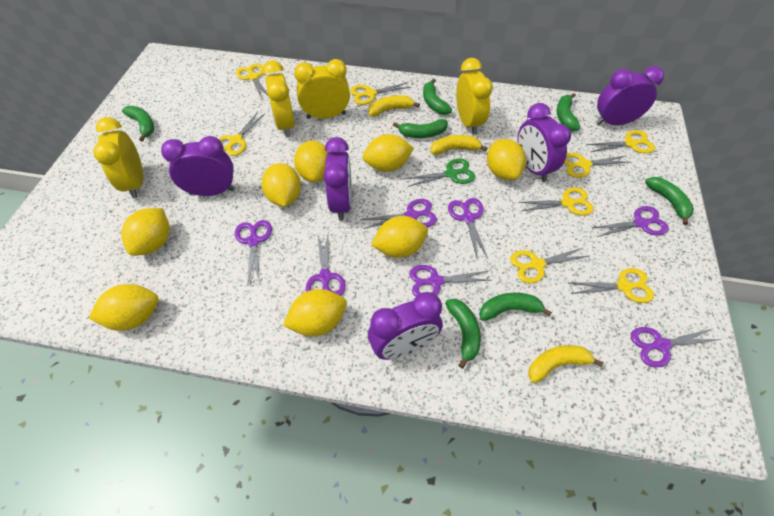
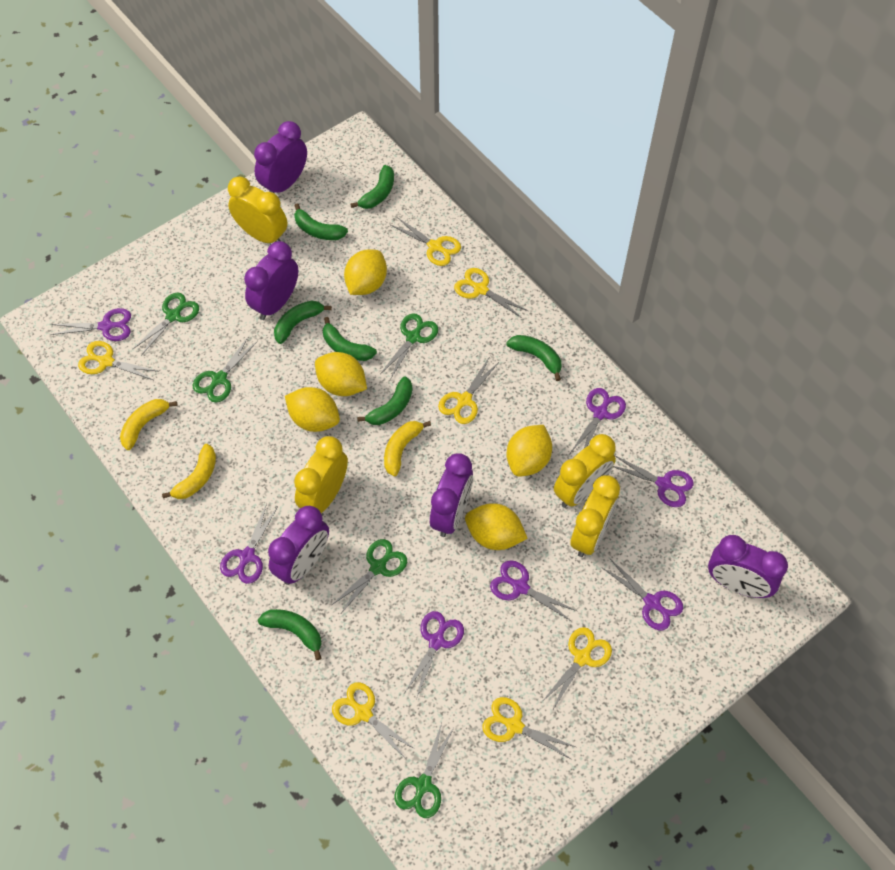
green scissors: [404,158,475,187] = 1 -> [132,292,199,356] [193,336,258,403] [332,539,407,613] [380,313,438,380] [395,723,455,818] = 5
yellow lemon: [89,284,159,331] [121,208,170,256] [261,163,301,207] [283,289,347,337] [294,140,329,182] [363,134,414,172] [371,216,428,258] [487,139,526,180] = 8 -> [285,387,340,432] [315,352,367,396] [344,249,387,295] [465,503,528,550] [507,425,552,476] = 5
yellow scissors: [219,112,265,156] [236,63,268,99] [350,82,411,105] [510,247,588,284] [518,188,594,216] [564,153,630,178] [571,268,654,303] [587,130,655,153] = 8 -> [78,341,157,380] [332,682,416,760] [391,217,461,266] [438,358,499,424] [454,268,528,318] [482,697,576,759] [542,627,612,711] = 7

